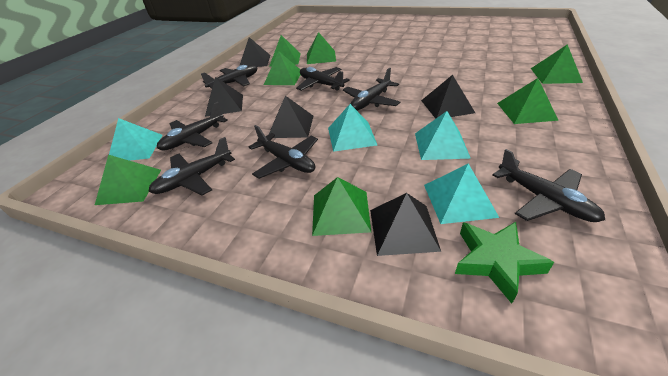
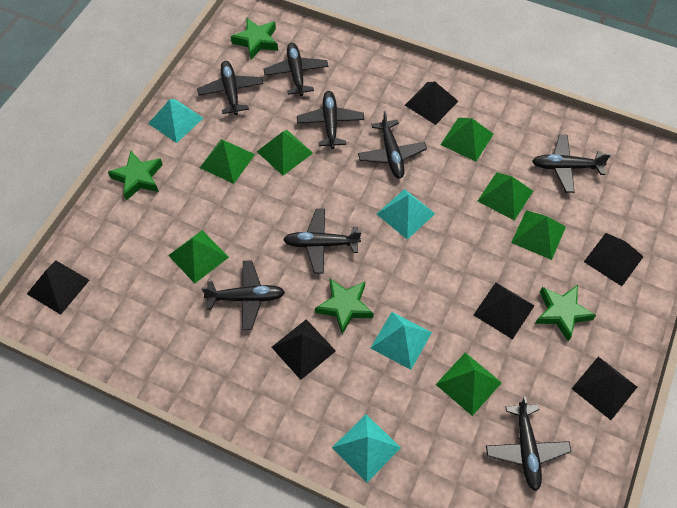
black plane: [148,137,235,196] [157,102,228,150] [201,65,257,89] [249,125,318,179] [296,67,350,91] [343,68,400,111] [492,149,605,222] = 7 -> [197,61,263,115] [202,260,285,330] [263,43,328,96] [283,209,361,273] [297,91,364,149] [358,111,427,179] [486,397,571,491] [532,135,611,193] = 8
black pyramid: [205,77,243,117] [239,37,270,67] [269,96,313,138] [370,193,441,256] [421,75,475,119] = 5 -> [27,261,89,315] [272,319,336,380] [405,81,458,125] [474,283,535,339] [571,356,637,420] [584,233,644,286] = 6
green star: [455,222,554,303] = 1 -> [108,151,163,200] [231,18,278,59] [315,279,374,335] [535,285,596,341] = 4

